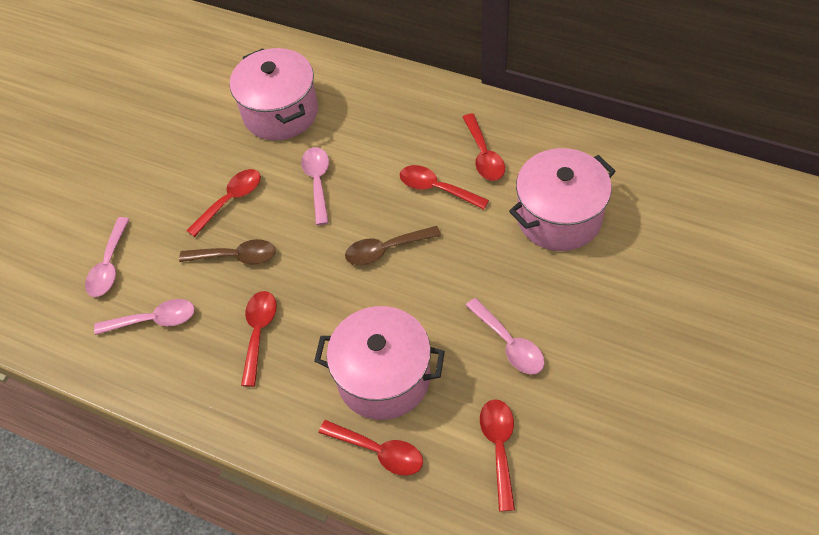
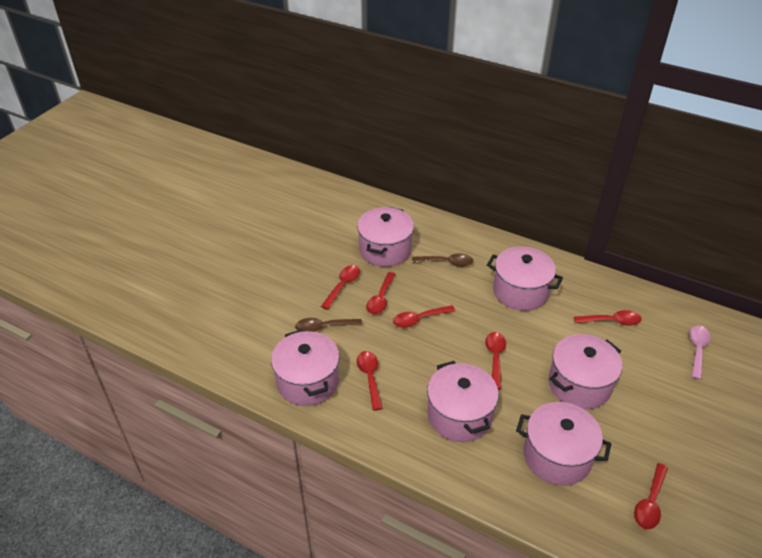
pink pot: [230,48,318,141] [314,306,445,420] [509,148,616,251] = 3 -> [271,330,339,406] [357,207,414,267] [427,361,499,442] [487,246,563,311] [516,402,611,486] [549,334,622,409] = 6
pink spoon: [85,217,129,297] [94,299,195,335] [301,147,329,225] [465,298,545,374] = 4 -> [689,325,711,380] = 1
red spoon: [186,169,261,237] [241,291,277,387] [319,420,423,476] [399,165,489,210] [463,114,505,181] [480,399,515,511] = 6 -> [321,265,360,310] [357,351,383,411] [366,272,396,315] [393,305,455,328] [485,332,506,389] [574,310,642,326] [634,463,668,529] = 7

